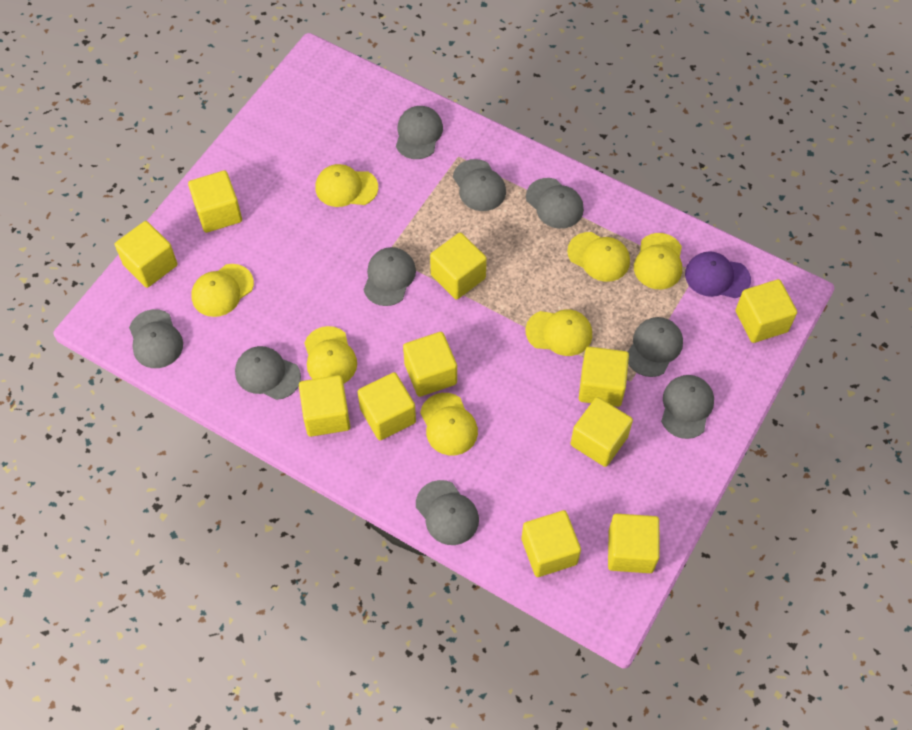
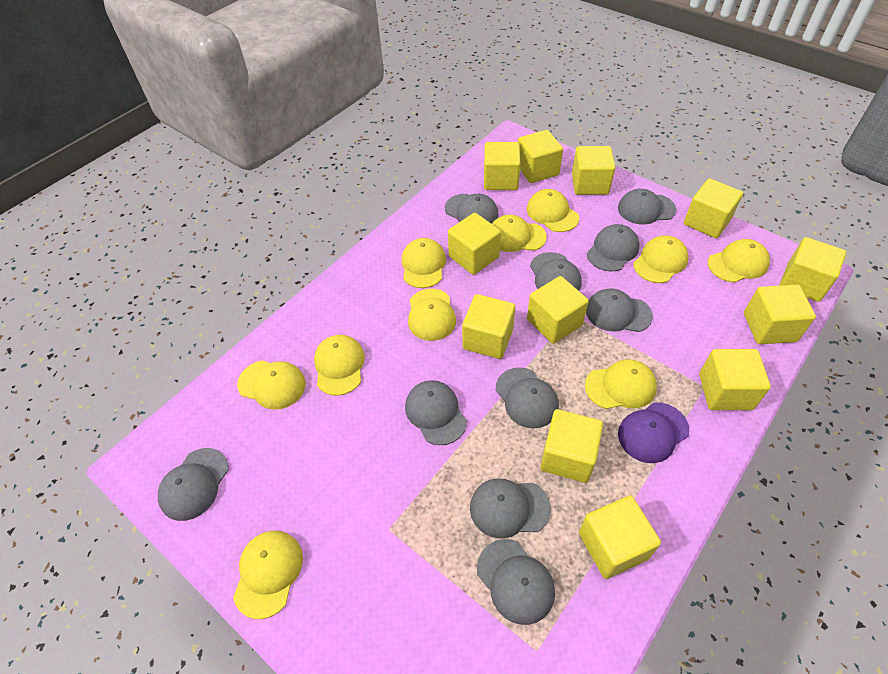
grey cap: [129,309,183,368] [235,346,301,400] [363,247,416,306] [396,106,443,159] [416,480,479,545] [453,159,506,211] [526,178,584,229] [628,317,683,377] [661,375,714,439] = 9 -> [158,448,229,521] [405,380,467,445] [445,194,499,224] [470,478,551,539] [477,539,555,625] [496,367,559,429] [530,252,582,291] [586,288,653,332] [587,224,640,271] [618,189,676,225] = 10
yellow cap: [192,264,254,317] [304,326,357,383] [315,164,378,207] [420,393,478,455] [526,309,592,356] [567,232,630,282] [634,233,682,289] = 7 -> [233,531,303,619] [237,360,306,410] [314,335,365,396] [402,238,446,288] [408,289,456,341] [492,215,547,252] [527,189,579,232] [585,359,657,409] [633,235,689,283] [708,239,770,283] = 10
yellow cube: [115,221,178,288] [188,170,242,233] [299,375,350,437] [358,372,416,440] [403,332,457,397] [430,233,487,300] [521,510,581,577] [571,397,633,467] [579,347,629,407] [608,514,659,573] [735,279,797,343] = 11 -> [448,213,501,275] [462,294,515,359] [484,142,521,190] [518,130,563,183] [527,276,589,344] [540,409,603,483] [572,146,615,195] [579,495,661,579] [684,178,743,238] [699,349,771,410] [744,285,816,344] [779,237,846,302] = 12

